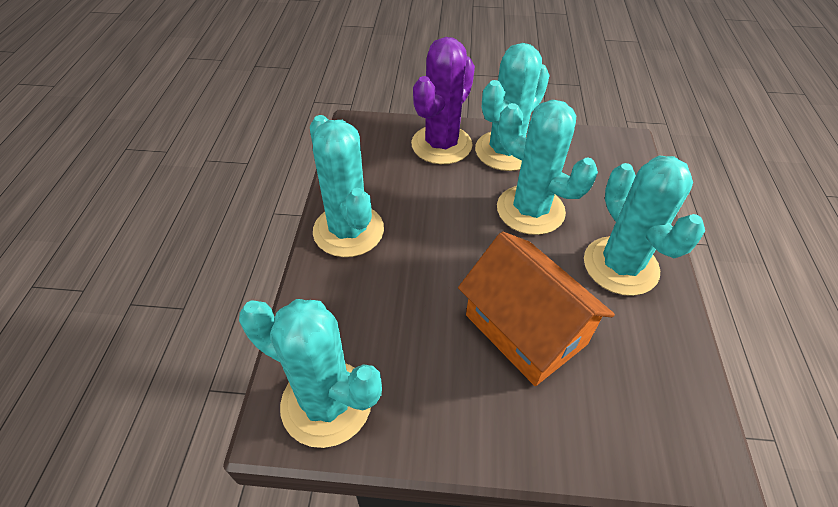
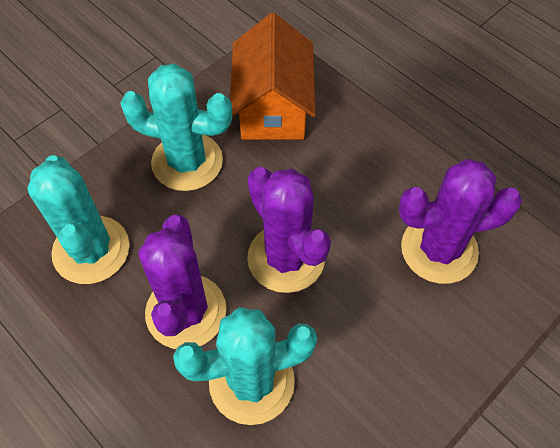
purple cactus: [411,37,475,164] = 1 -> [139,215,227,349] [247,167,331,293] [399,159,522,284] = 3
turquoise cactus: [239,299,382,448] [310,115,384,257] [475,43,550,171] [497,100,598,235] [584,156,705,296] = 5 -> [28,155,130,284] [120,63,232,191] [173,307,317,425] = 3

